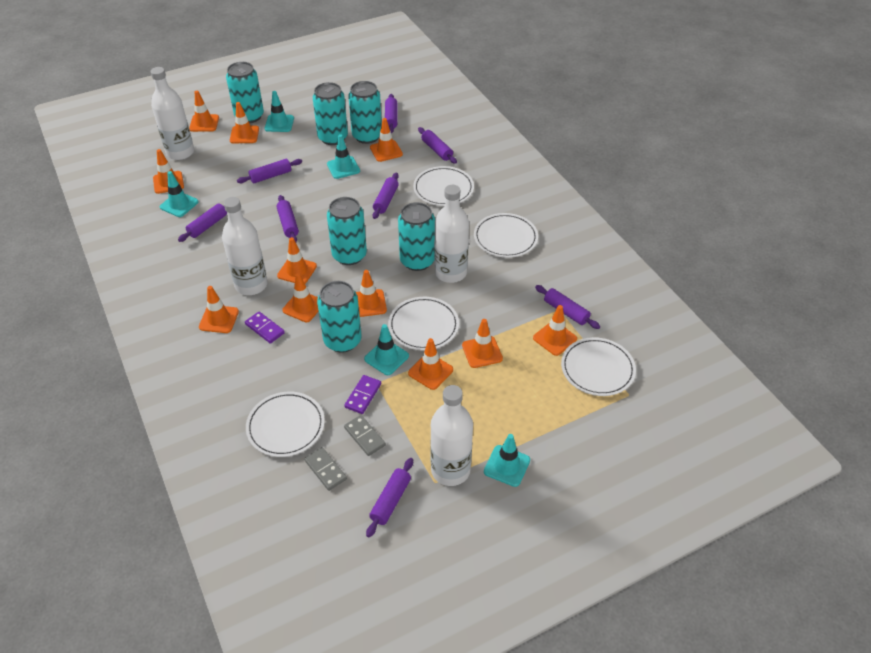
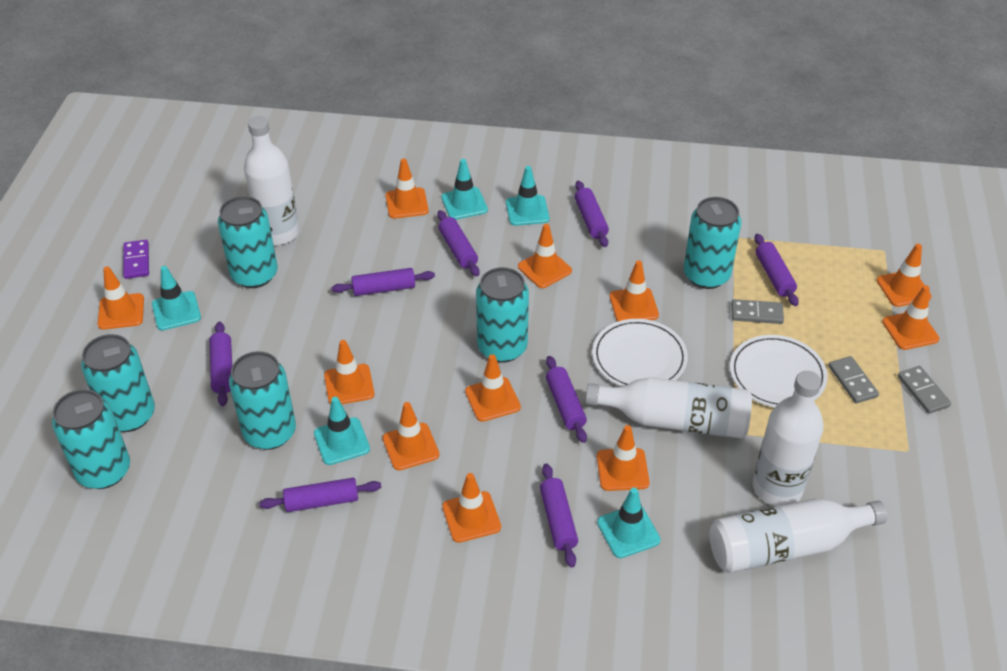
grey domino: [304,447,347,491] [344,415,386,456] = 2 -> [731,299,784,324] [828,356,879,403] [898,366,951,414] = 3
purple domino: [245,311,285,344] [344,375,381,414] = 2 -> [123,240,149,279] = 1
white plate: [246,392,325,457] [388,297,459,350] [413,166,474,206] [474,213,538,258] [561,337,636,396] = 5 -> [592,319,688,387] [730,335,828,408] = 2

